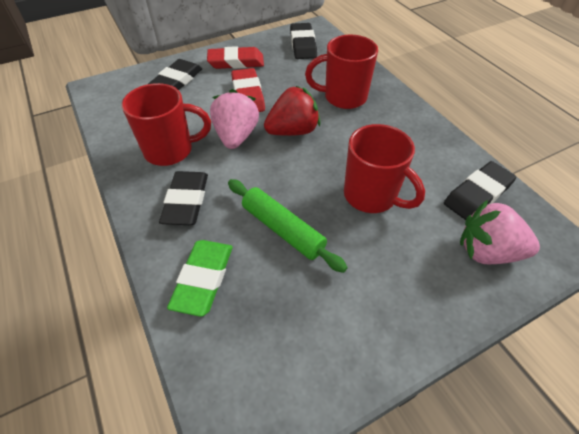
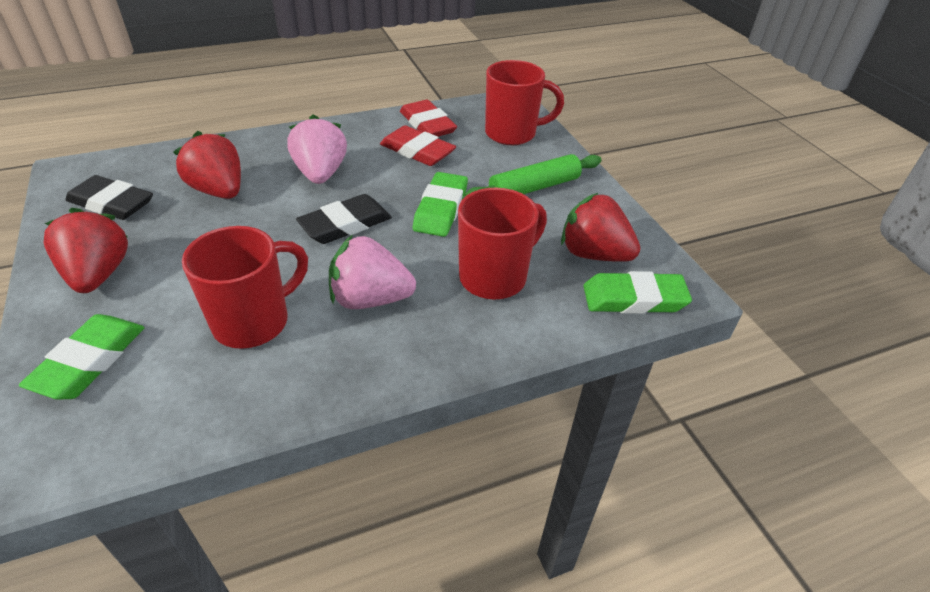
black eraser: [148,59,203,90] [159,171,208,225] [290,23,317,59] [444,161,516,220] = 4 -> [65,175,153,220] [296,194,392,244] = 2
green eraser: [167,240,233,317] = 1 -> [19,314,145,399] [413,172,468,237] [584,271,692,314] = 3
red strawberry: [264,86,320,136] = 1 -> [43,208,128,293] [173,131,241,199] [561,193,641,262] = 3

